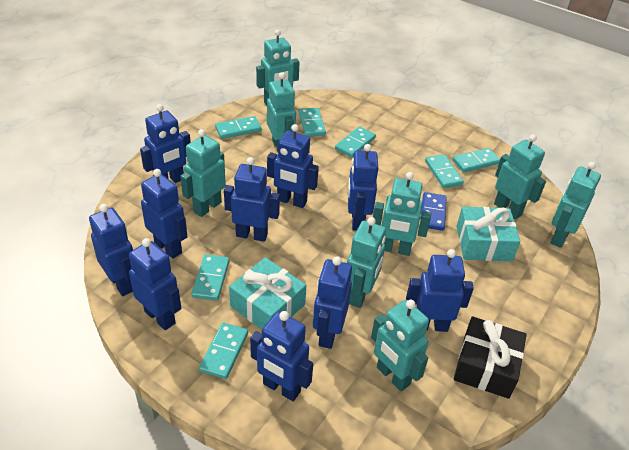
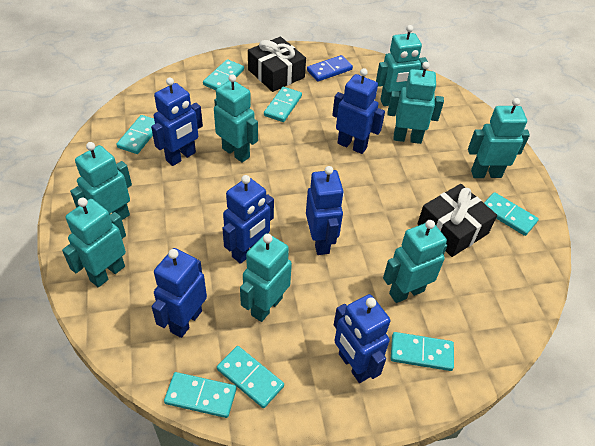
black gift: [454,316,527,399] = 1 -> [248,37,306,92] [417,184,497,257] = 2
blue robot: [89,204,133,296] [129,238,181,330] [140,104,191,183] [141,169,188,259] [224,157,280,242] [250,311,313,401] [267,124,319,208] [313,257,352,349] [348,144,378,231] [406,249,474,332] = 10 -> [151,78,203,166] [152,248,207,338] [222,175,274,264] [306,166,344,255] [332,68,385,154] [334,294,390,383] = 6
turquoise gift: [229,257,306,329] [456,207,520,261] = 2 -> none = 0

